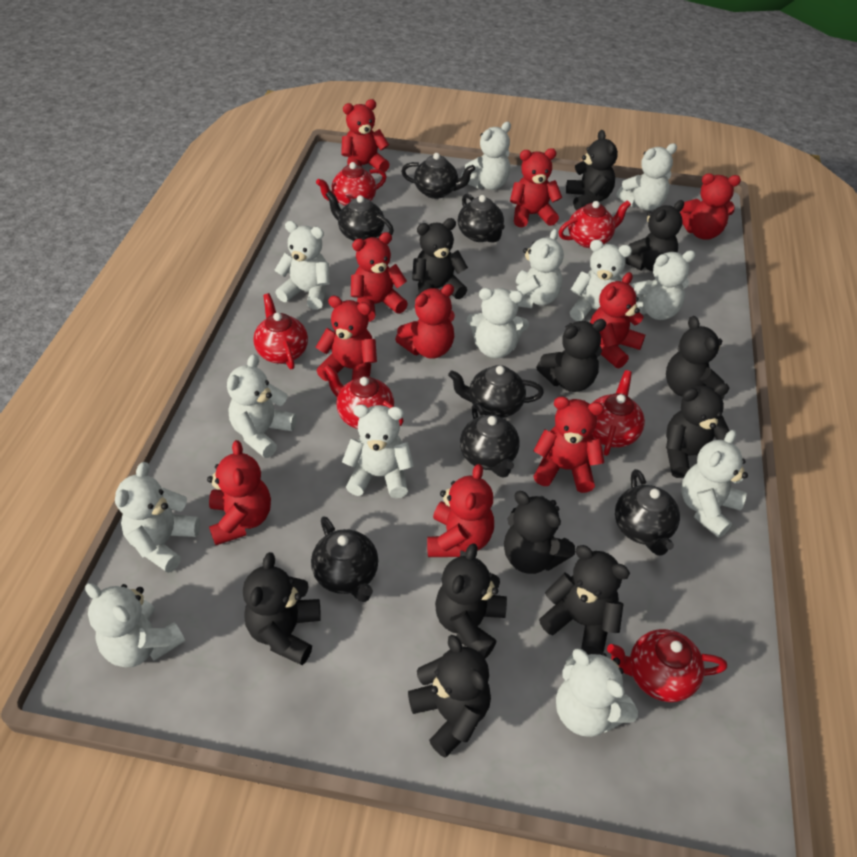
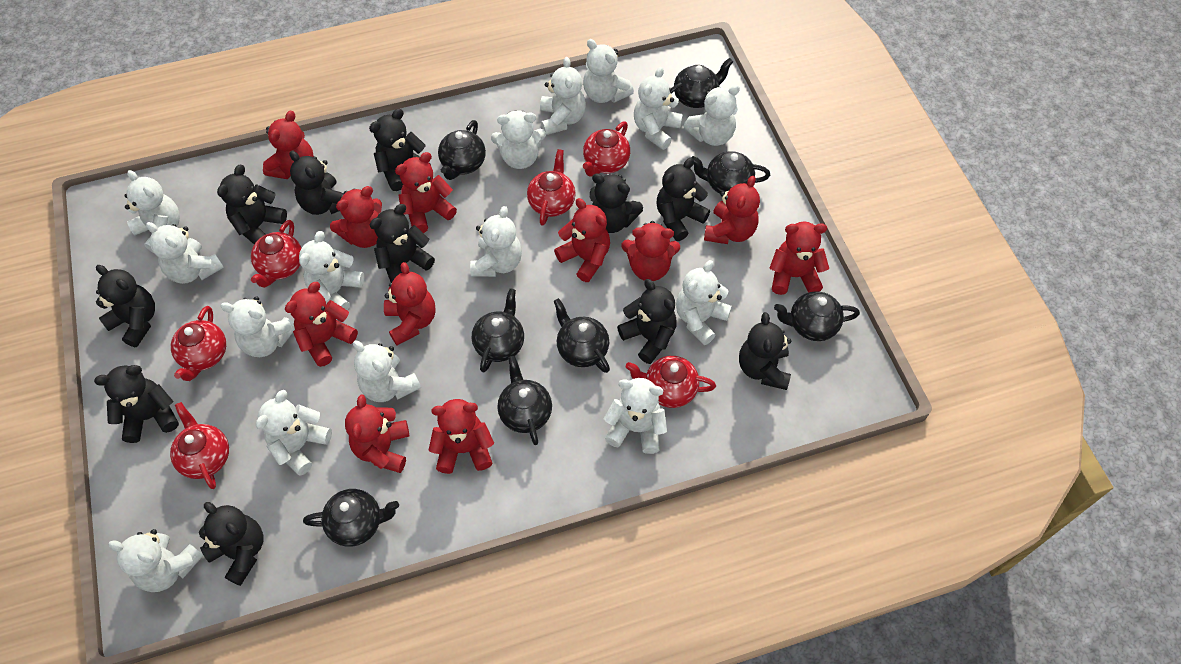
black teapot: [311,516,378,602] [326,191,394,241] [401,153,475,199] [448,365,544,418] [458,194,505,243] [460,403,520,478] [615,469,680,556] = 7 -> [303,489,399,547] [438,120,486,180] [472,289,524,373] [497,356,552,445] [554,298,610,373] [670,58,733,108] [691,151,770,194] [774,291,860,341] = 8
red teddy bear: [207,440,271,545] [316,296,377,381] [341,99,390,172] [351,232,408,322] [395,284,455,359] [427,464,494,557] [510,148,562,227] [533,396,604,493] [590,272,645,368] [680,173,741,240] = 10 -> [263,110,314,179] [285,282,358,367] [330,186,382,248] [345,395,409,473] [384,262,436,345] [395,152,457,233] [429,399,494,474] [554,198,610,282] [621,221,680,281] [704,176,760,244] [769,221,829,295] = 11
white teddy bear: [85,583,185,667] [115,462,200,573] [227,354,297,458] [275,221,330,310] [342,404,414,498] [461,122,511,190] [467,288,529,358] [509,229,564,308] [556,648,638,737] [570,239,632,321] [616,143,677,210] [631,250,696,320] [681,430,748,538] = 13 -> [108,529,204,592] [124,170,180,253] [146,222,224,284] [220,296,295,357] [256,390,332,476] [299,231,364,310] [353,341,421,402] [470,206,522,277] [491,110,546,169] [540,57,586,135] [583,39,634,103] [604,378,667,454] [634,67,683,150] [676,260,732,345] [683,85,740,146] = 15

